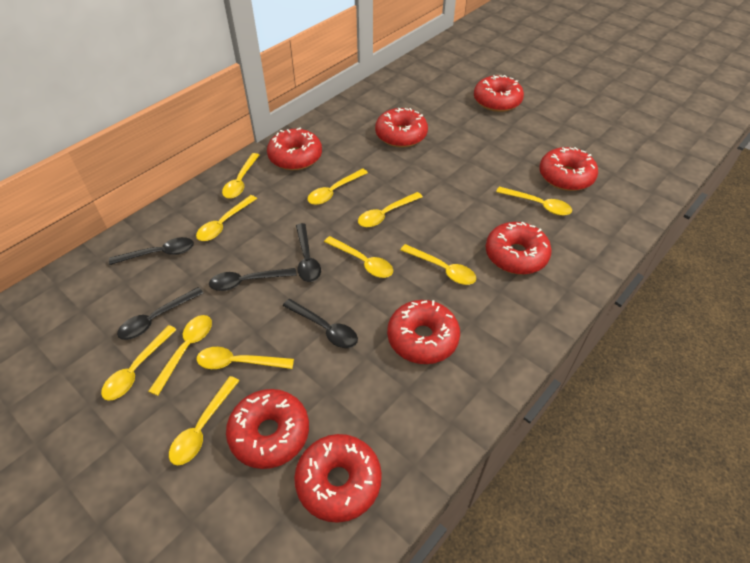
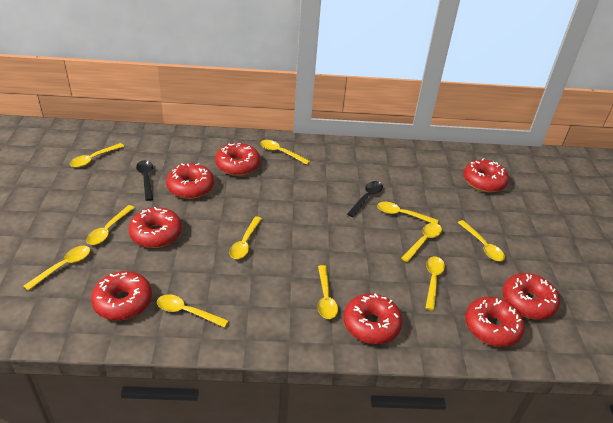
black spoon: [109,237,194,265] [117,287,203,340] [209,268,297,291] [283,299,358,348] [296,223,321,282] = 5 -> [136,160,153,201] [347,181,383,217] = 2

